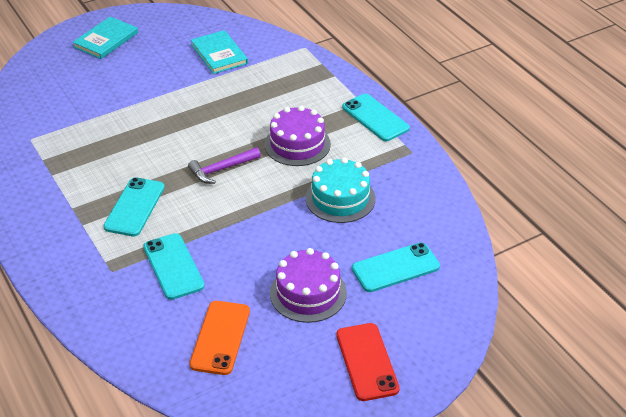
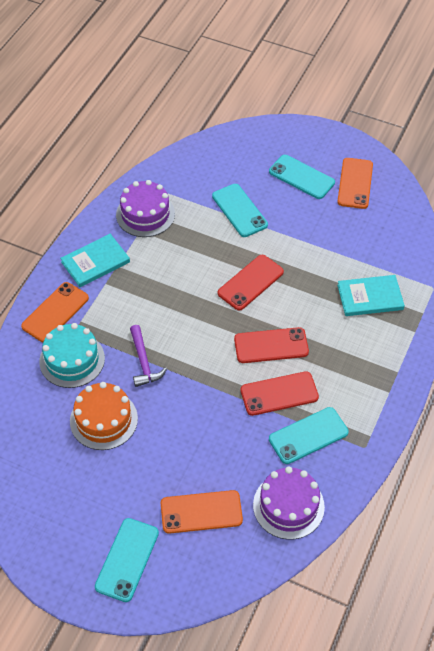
orange cake: none = 0 -> [70,382,138,450] = 1
orange phone: [190,301,250,375] = 1 -> [21,282,89,342] [161,490,243,534] [337,158,373,209] = 3
red phone: [336,323,400,401] = 1 -> [218,255,284,310] [234,327,309,363] [240,371,319,416] = 3

